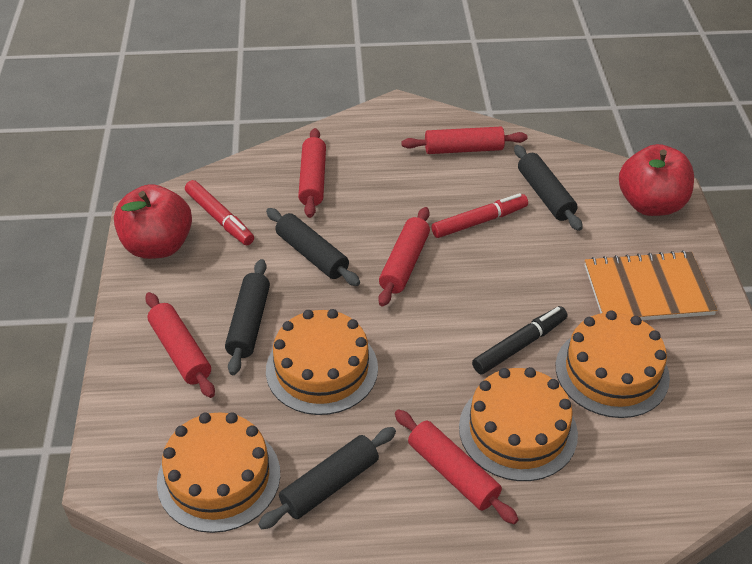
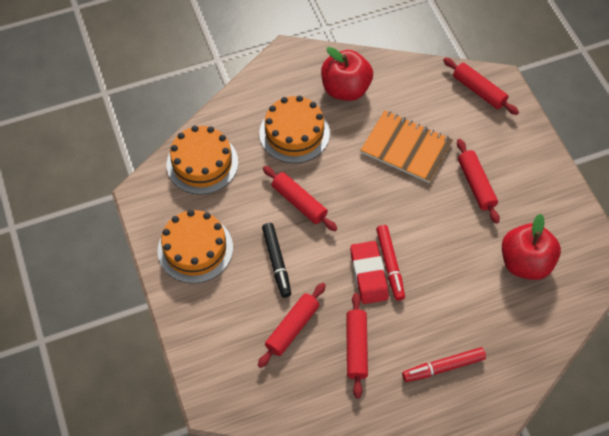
black rolling pin: [225,259,270,375] [258,427,396,529] [266,208,360,286] [514,145,583,231] = 4 -> none = 0
orange cake: [157,412,280,533] [266,309,378,415] [459,367,578,481] [556,311,670,418] = 4 -> [158,210,233,283] [167,126,238,195] [260,96,330,163] = 3
red eraser: none = 0 -> [350,241,389,304] = 1

